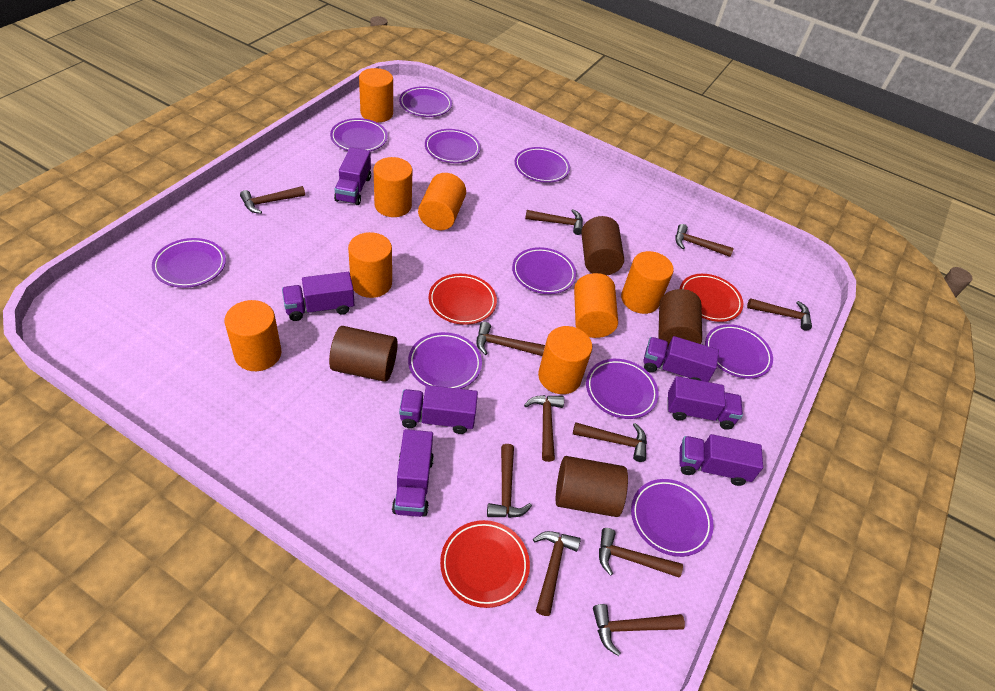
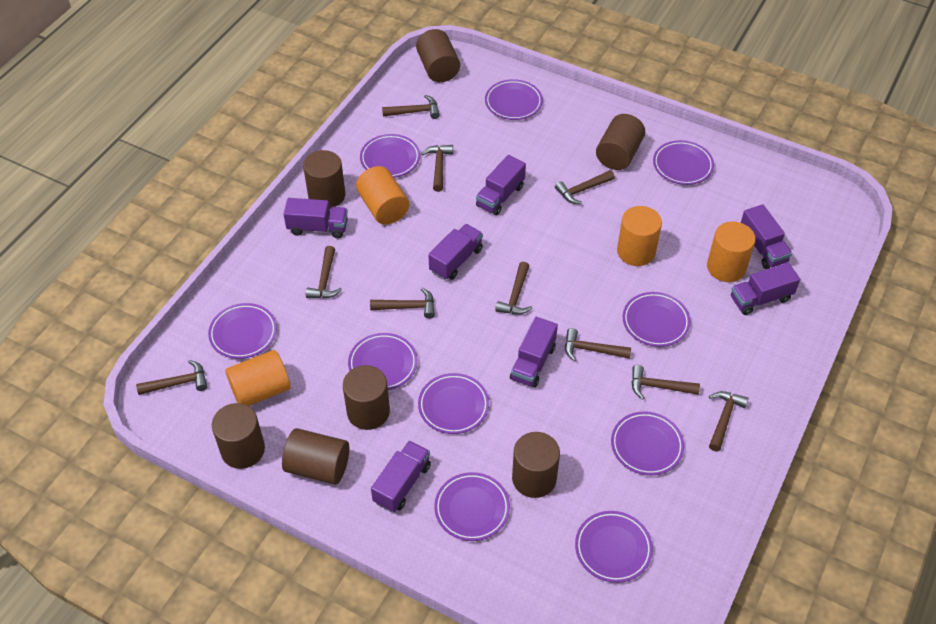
brown cylinder: [329,326,398,382] [556,456,628,517] [581,216,624,276] [658,289,702,348] = 4 -> [212,403,265,469] [282,428,349,485] [303,150,345,209] [343,365,390,430] [416,29,460,82] [512,432,560,498] [596,114,645,170] = 7
brown hammer: [240,186,305,214] [477,322,545,356] [487,444,532,518] [524,395,564,462] [525,209,583,235] [533,531,581,616] [573,422,647,462] [593,604,685,656] [599,528,683,578] [675,224,734,257] [747,298,812,330] = 11 -> [136,360,208,395] [306,246,342,299] [370,288,435,319] [382,95,440,119] [421,145,453,192] [495,262,532,315] [555,170,614,204] [565,328,631,362] [632,365,700,400] [709,391,749,451] = 10
orange cylinder: [225,300,281,371] [348,232,392,298] [359,68,393,122] [374,157,413,217] [418,173,466,230] [538,326,592,394] [574,273,618,338] [621,251,674,314] = 8 -> [225,350,291,406] [356,166,409,225] [617,206,662,266] [707,222,756,282] = 4
red plate: [429,274,497,325] [440,520,530,608] [680,274,743,322] = 3 -> none = 0

